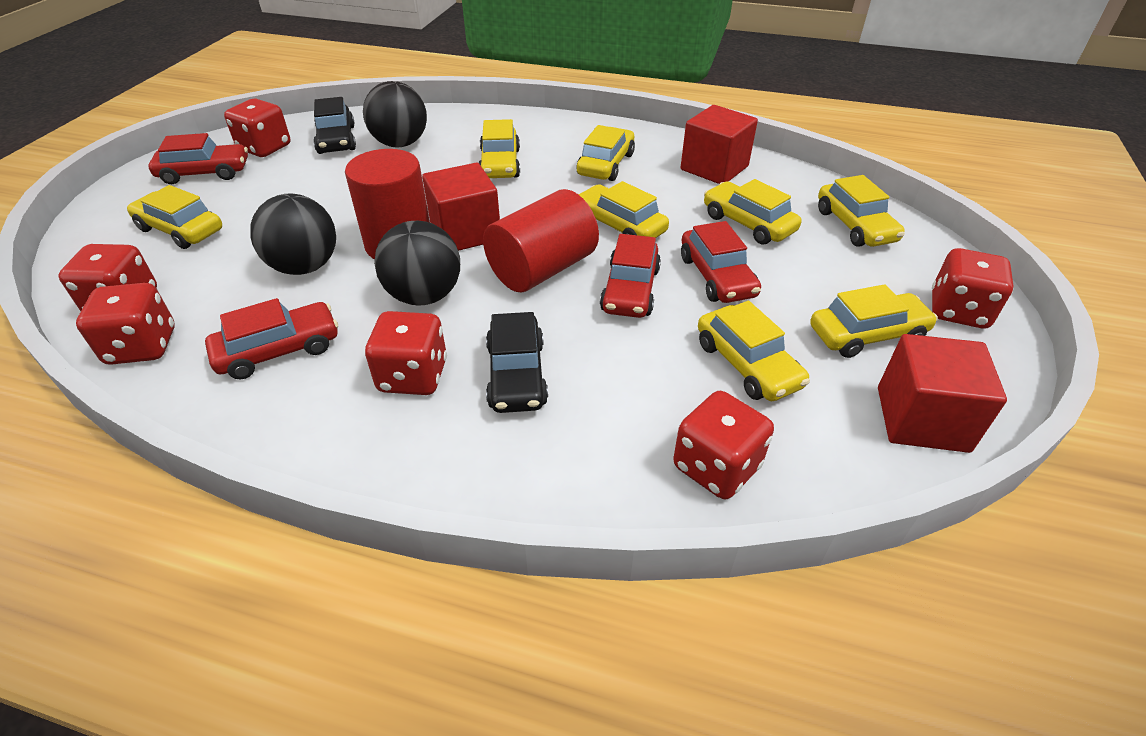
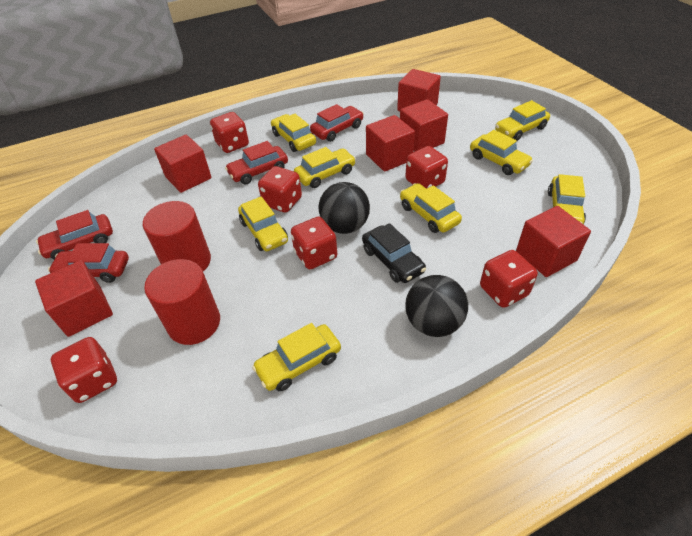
black ball: [250,194,336,275] [363,81,427,147] [374,221,460,306] = 3 -> [319,182,370,234] [405,275,468,337] = 2
black car: [313,97,356,154] [486,312,548,413] = 2 -> [362,223,426,283] = 1
red cube: [422,163,500,251] [680,105,758,184] [878,334,1007,453] = 3 -> [35,260,113,337] [154,135,212,193] [366,115,415,172] [397,69,441,111] [400,99,448,151] [516,206,591,277] = 6

